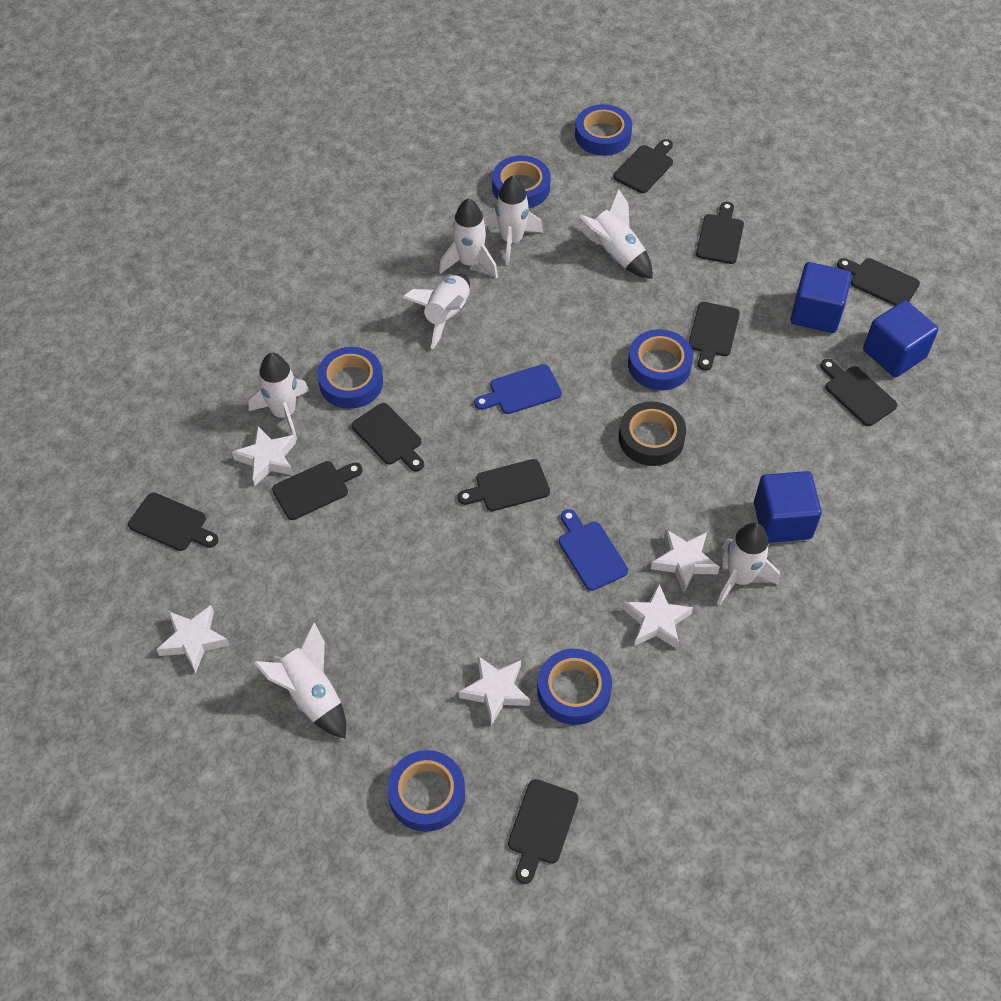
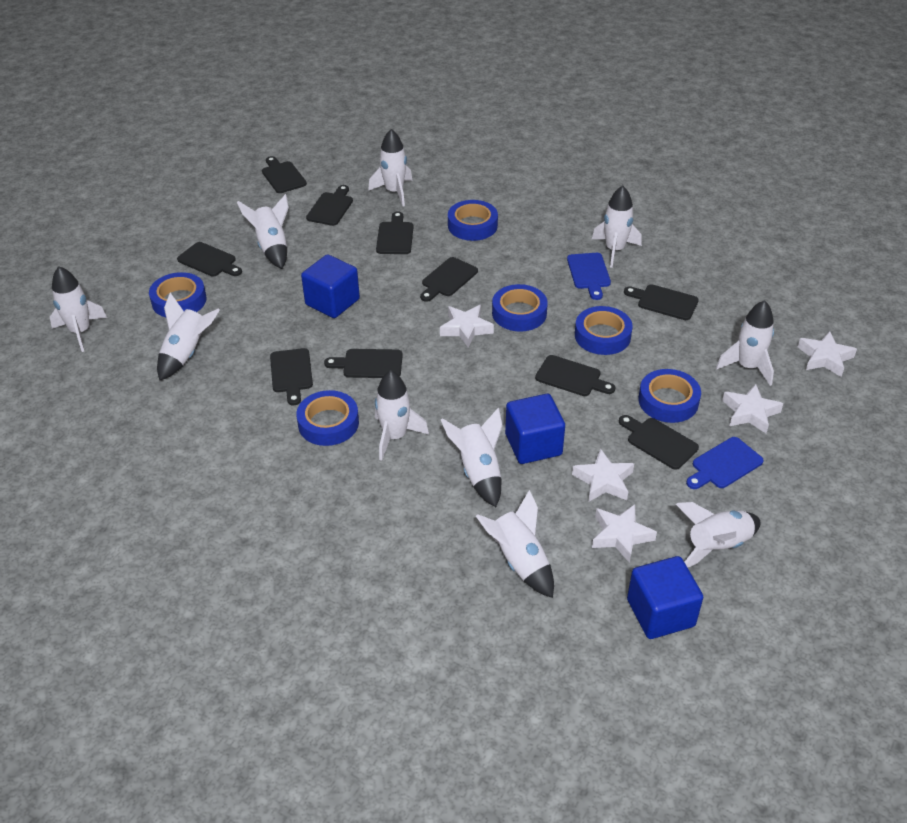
black tape: [619,402,686,466] = 1 -> none = 0
white rocket: [248,353,309,440] [254,623,346,738] [403,274,470,349] [439,198,498,278] [486,176,543,265] [579,190,652,279] [717,522,780,606] = 7 -> [50,266,107,352] [157,293,220,380] [237,194,289,269] [368,129,413,207] [375,370,429,461] [441,408,503,507] [476,490,554,598] [592,186,642,268] [676,502,761,568] [716,300,774,386] = 10

